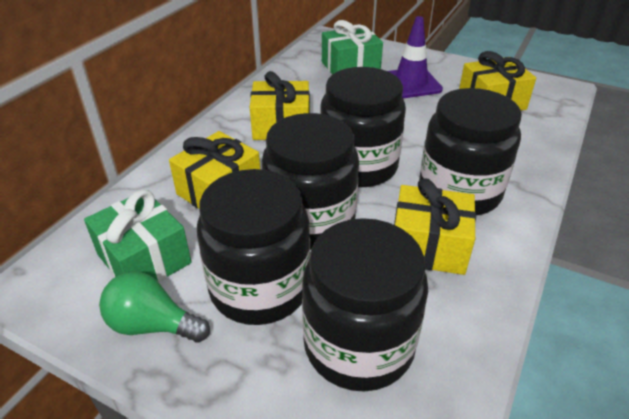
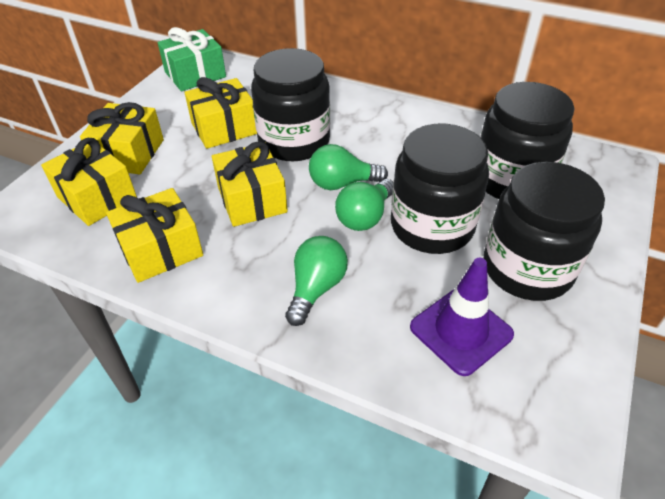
black jar: [197,169,310,325] [262,113,359,250] [302,218,428,392] [320,67,406,187] [419,88,522,215] = 5 -> [251,48,330,161] [391,124,489,254] [480,82,574,199] [484,162,605,301] = 4
green gift: [84,190,191,282] [322,20,383,74] = 2 -> [158,27,226,91] = 1
green light bulb: [99,271,210,342] = 1 -> [285,236,348,326] [309,144,388,190] [335,179,393,231] = 3
yellow gift: [169,131,260,208] [250,71,310,140] [394,178,476,275] [459,51,536,111] = 4 -> [41,138,137,226] [80,102,164,175] [106,188,203,283] [185,77,257,149] [212,141,288,227] = 5

